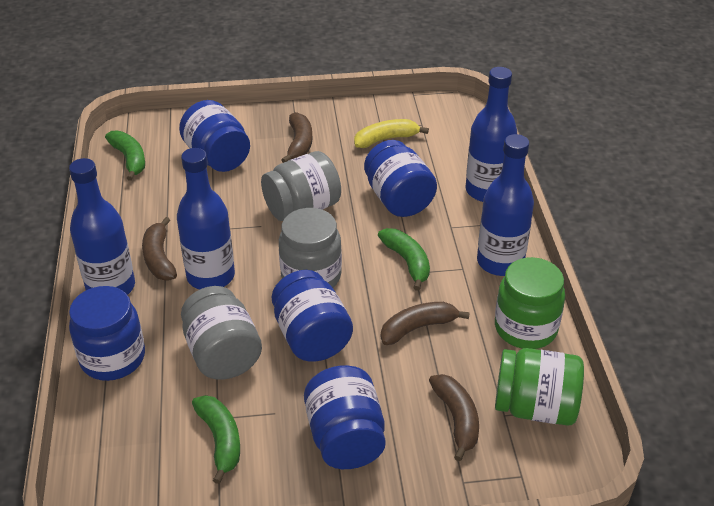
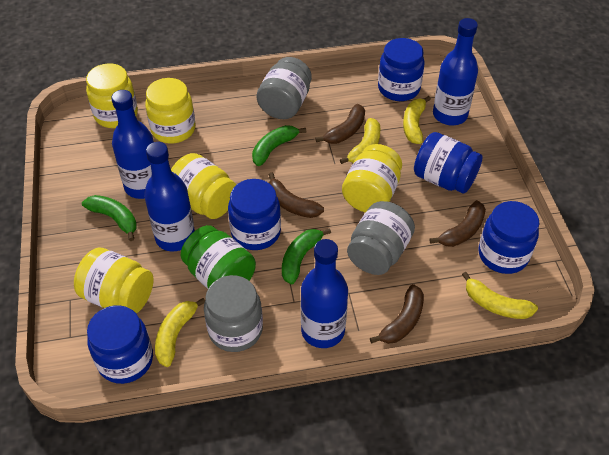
green jar: [495,257,565,349] [495,348,584,426] = 2 -> [181,225,256,289] = 1
yellow banana: [354,119,429,148] = 1 -> [155,298,205,367] [340,118,381,164] [403,96,431,144] [462,272,538,319] = 4
yellow jar: none = 0 -> [74,248,153,314] [86,63,138,128] [145,78,196,143] [171,153,236,219] [342,144,402,213] = 5

